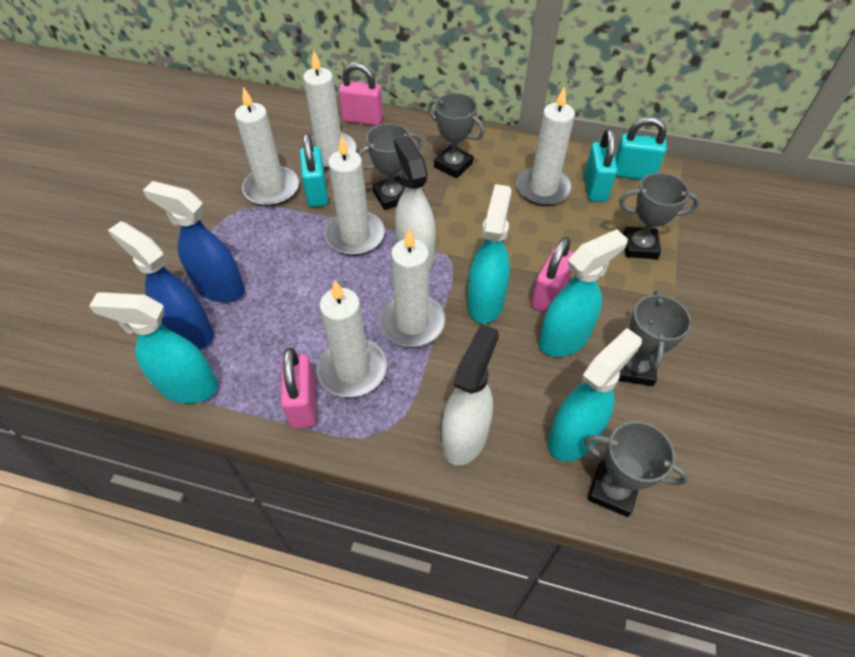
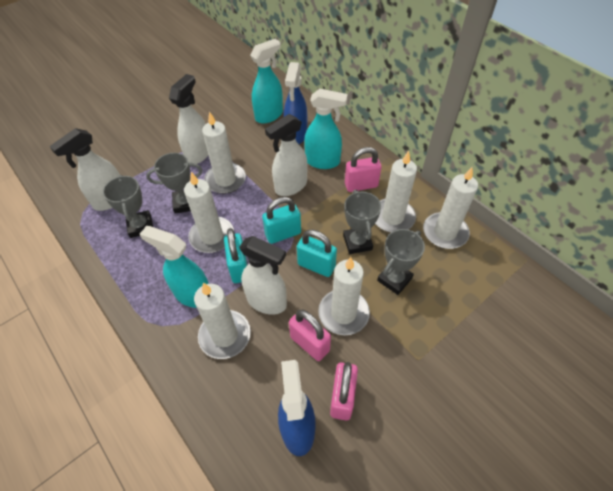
grey trophy: [358,123,422,210] [428,93,484,178] [584,421,689,517] [618,291,691,386] [619,173,699,259] = 5 -> [103,175,153,238] [146,153,202,214] [343,190,381,254] [377,229,425,295] = 4
turquoise spray bottle: [89,292,218,403] [467,184,512,324] [539,229,628,357] [548,328,642,461] = 4 -> [139,226,209,308] [250,39,283,124] [304,89,347,169] = 3
white spray bottle: [394,136,436,269] [442,324,499,466] = 2 -> [49,128,120,211] [169,74,208,164] [240,236,287,315] [265,114,308,196] = 4

